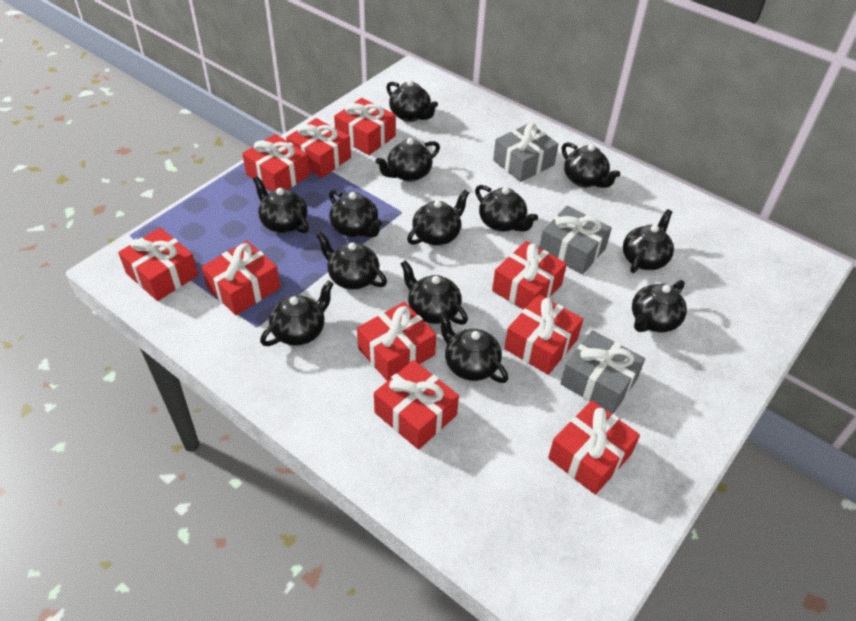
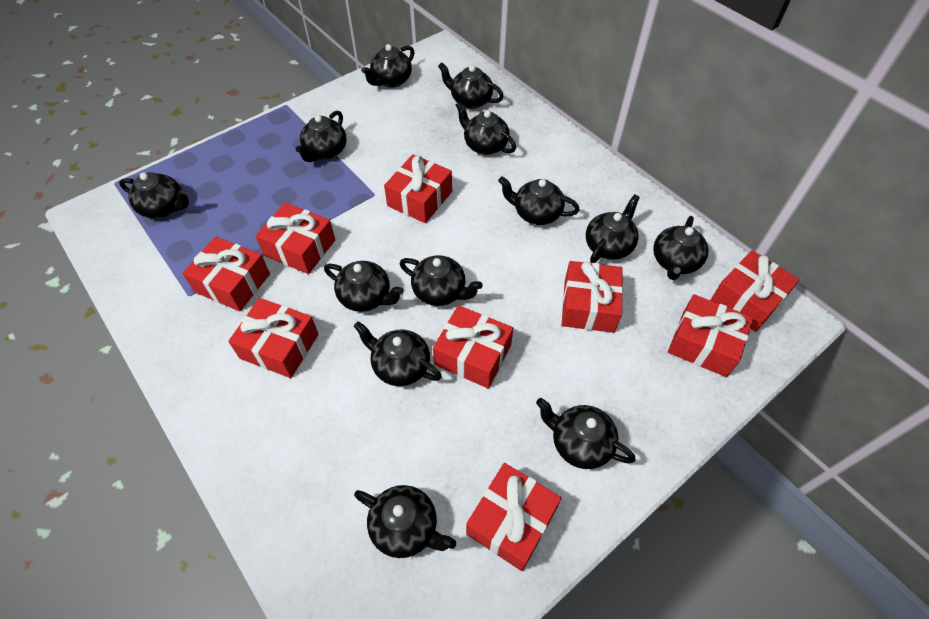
grey gift: [493,123,558,182] [539,206,612,274] [560,330,645,414] = 3 -> none = 0
red gift: [118,228,199,301] [201,241,280,315] [242,134,310,192] [286,118,351,178] [334,98,396,155] [357,302,436,381] [374,360,459,450] [492,241,567,309] [504,294,583,375] [548,400,640,495] = 10 -> [182,236,270,311] [228,298,319,378] [256,203,335,274] [384,154,452,223] [433,305,513,389] [466,463,561,571] [562,261,623,333] [668,294,754,377] [710,250,799,332] = 9

